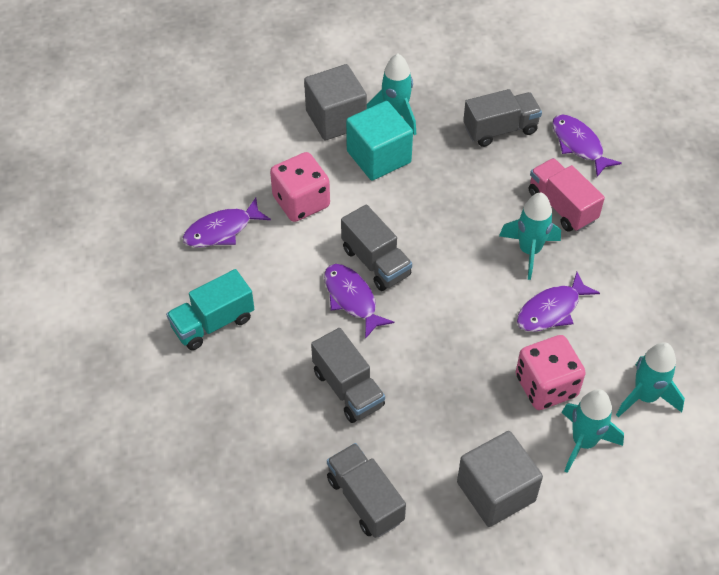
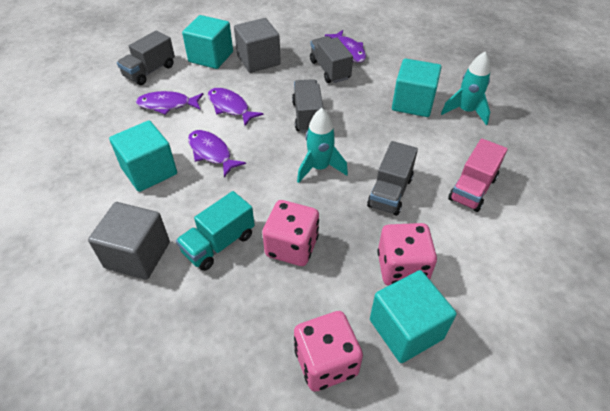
pink dice: [270,152,330,222] [516,335,586,410] = 2 -> [262,200,319,266] [294,311,363,392] [377,223,437,286] = 3
turquoise cube: [346,101,413,181] = 1 -> [109,121,177,192] [182,15,233,69] [370,270,457,363] [392,58,442,117] = 4
turquoise rocket: [367,54,416,135] [499,193,561,280] [562,389,624,473] [616,342,685,417] = 4 -> [297,108,348,183] [441,52,490,125] = 2

